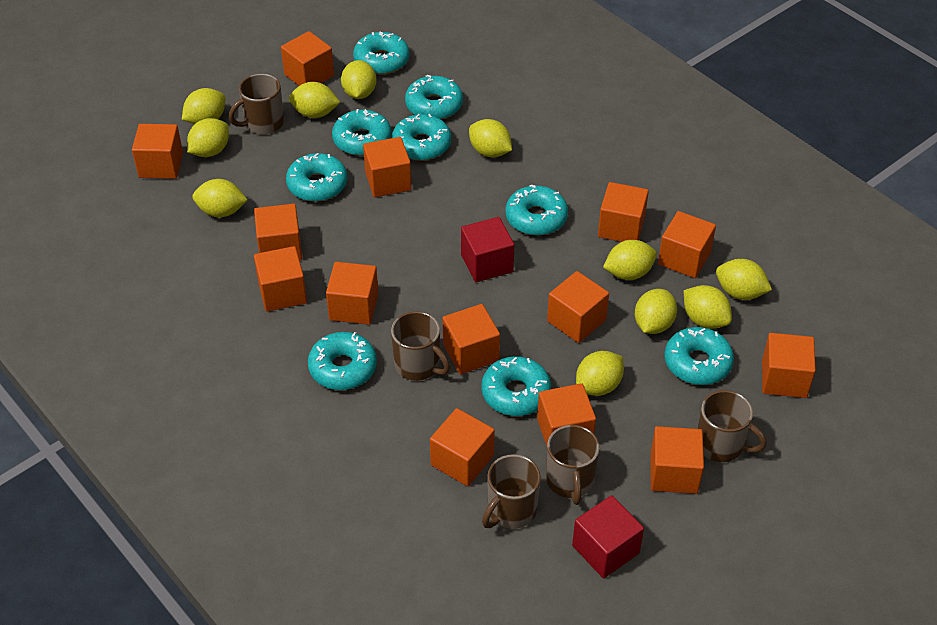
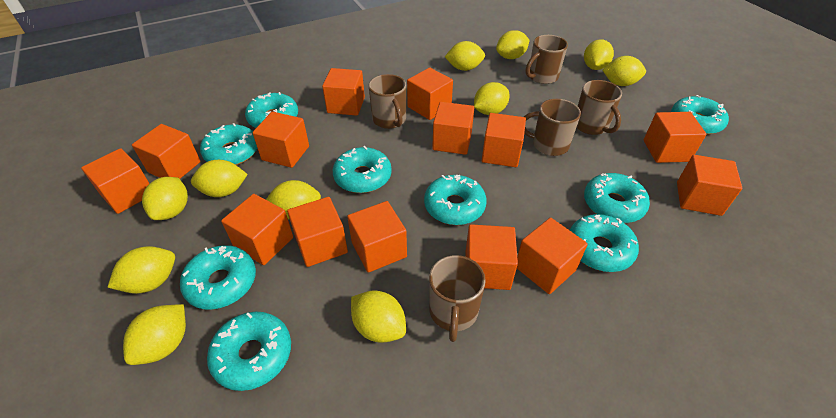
red cube: [461,217,514,282] [572,495,644,578] = 2 -> none = 0

